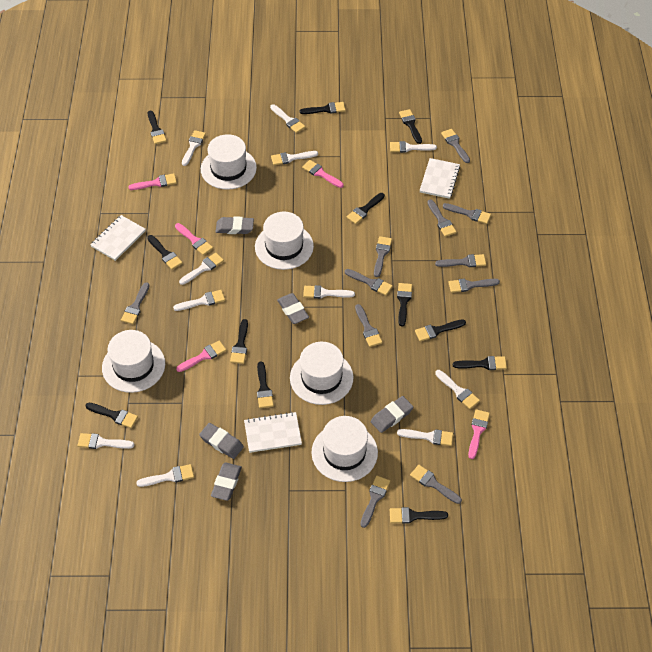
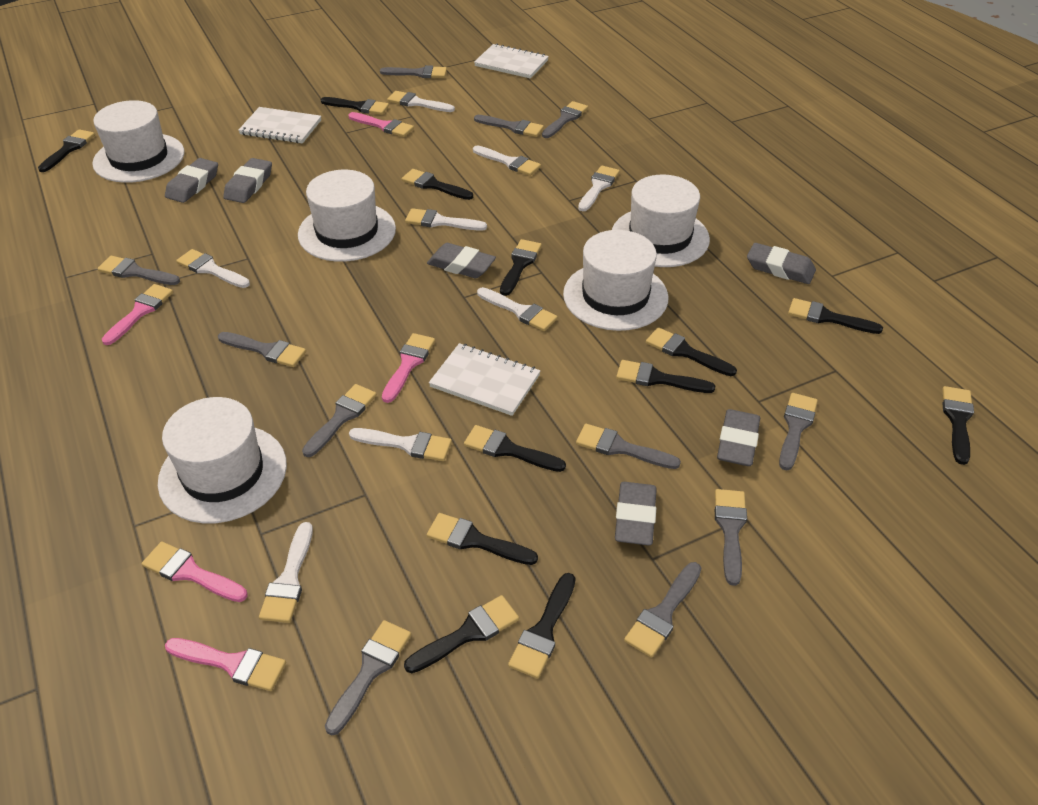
grey eraser: [199,423,244,459] [211,463,242,501] [216,216,254,234] [277,293,309,324] [371,396,413,433] = 5 -> [165,158,218,203] [223,158,272,203] [427,243,496,278] [615,482,657,546] [717,409,760,466] [747,243,816,284] = 6
white brush: [77,433,134,449] [136,464,194,487] [173,290,225,311] [179,253,224,285] [182,130,206,166] [270,105,305,133] [271,151,318,165] [303,285,355,299] [390,141,437,153] [397,429,453,446] [435,370,480,409] = 11 -> [176,249,250,288] [259,522,313,623] [349,428,452,461] [387,91,455,112] [405,208,487,231] [473,145,541,176] [477,287,558,331] [578,166,620,211] = 8

